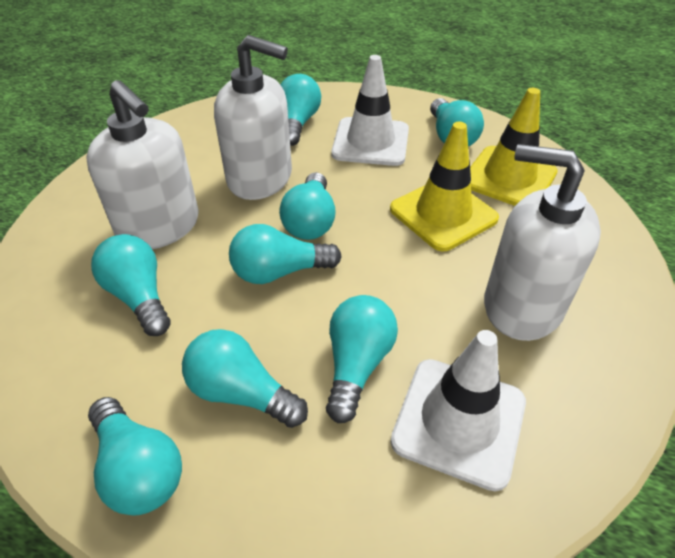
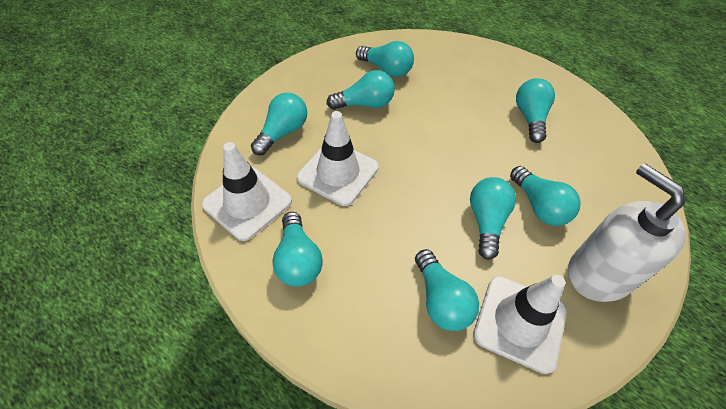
white soap dispenser: [86,80,199,249] [214,35,292,200] [484,144,601,341] = 3 -> [568,163,685,302] = 1
white traffic cone: [331,55,409,166] [391,330,526,491] = 2 -> [202,142,292,241] [297,111,379,206] [473,275,567,374] = 3
yellow traffic cone: [390,122,499,251] [470,88,558,206] = 2 -> none = 0

